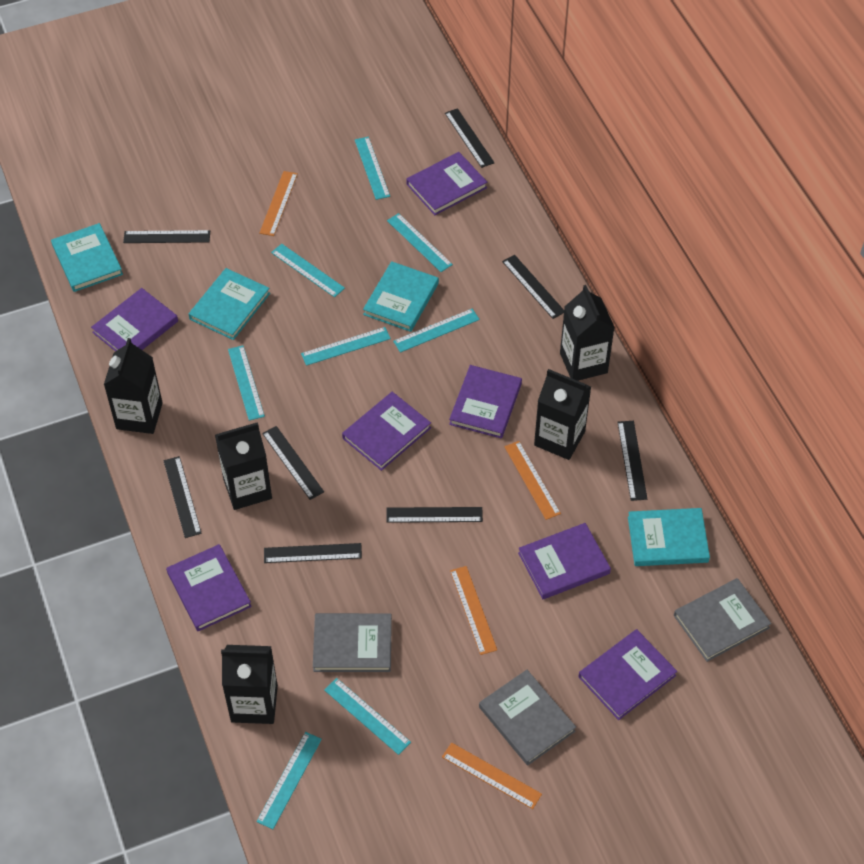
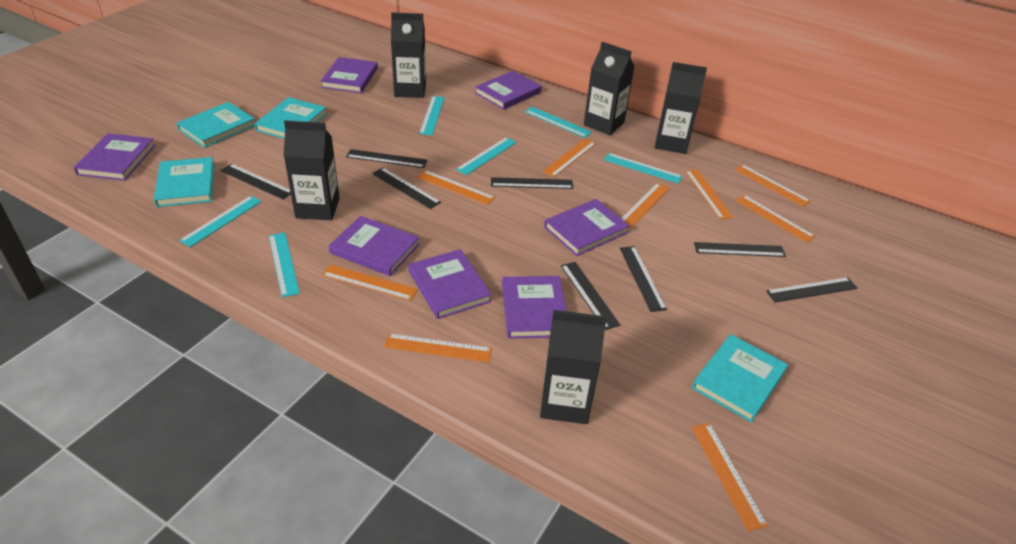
grey book: [313,613,392,672] [479,670,576,766] [674,578,772,662] = 3 -> none = 0
orange ruler: [259,171,298,236] [442,742,542,809] [450,566,497,655] [504,441,561,520] = 4 -> [322,264,418,301] [384,333,492,362] [417,170,495,205] [542,139,596,177] [621,183,670,229] [685,169,734,220] [691,423,768,531] [734,164,811,207] [735,195,815,243] = 9
turquoise ruler: [228,346,265,421] [256,732,322,829] [271,244,345,297] [301,327,391,366] [324,678,411,755] [355,137,390,200] [387,213,453,272] [393,309,480,353] = 8 -> [179,196,262,247] [269,233,300,297] [419,96,445,135] [456,137,517,175] [525,107,592,138] [604,153,683,184] = 6

